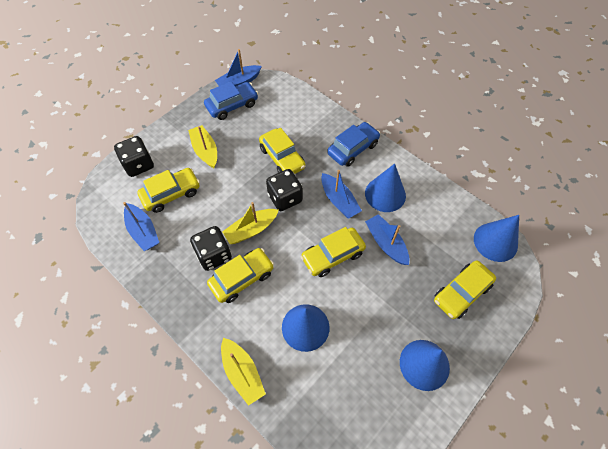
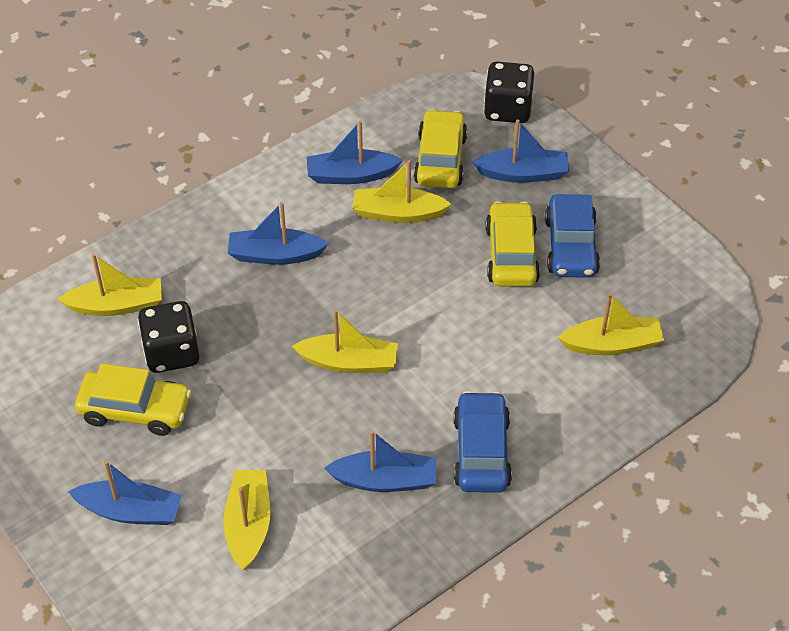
black dice: [114,136,154,177] [190,226,232,271] [266,169,303,211] = 3 -> [138,301,199,373] [484,62,534,123] = 2
blue boat: [123,202,159,251] [215,49,262,86] [321,170,362,218] [365,214,409,265] = 4 -> [68,460,182,525] [228,202,329,265] [307,120,403,184] [324,430,436,492] [472,120,569,183] = 5
blue cone: [282,304,330,352] [365,164,406,212] [400,340,450,391] [474,215,519,262] = 4 -> none = 0
yellow boat: [188,125,217,168] [221,338,266,406] [222,202,279,244] = 3 -> [58,254,162,316] [223,470,270,570] [292,309,398,373] [353,160,451,223] [558,293,664,355] = 5
yellow car: [137,168,200,213] [207,248,274,303] [259,128,306,174] [300,227,366,277] [434,260,496,319] = 5 -> [75,363,191,436] [414,109,467,188] [485,201,540,287] = 3

